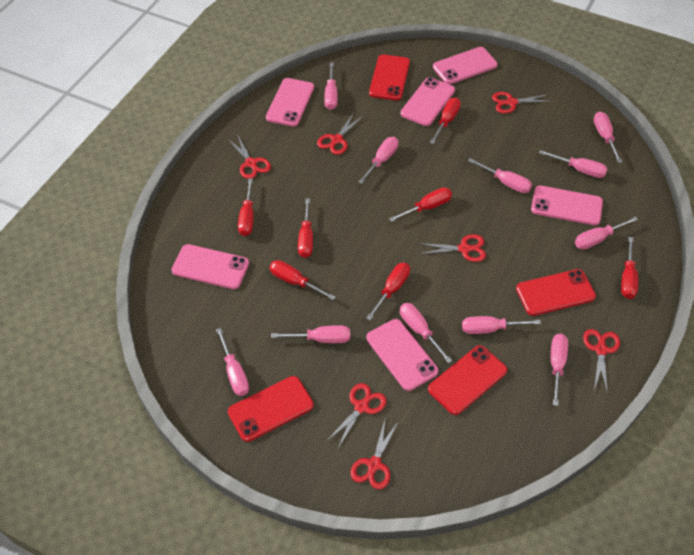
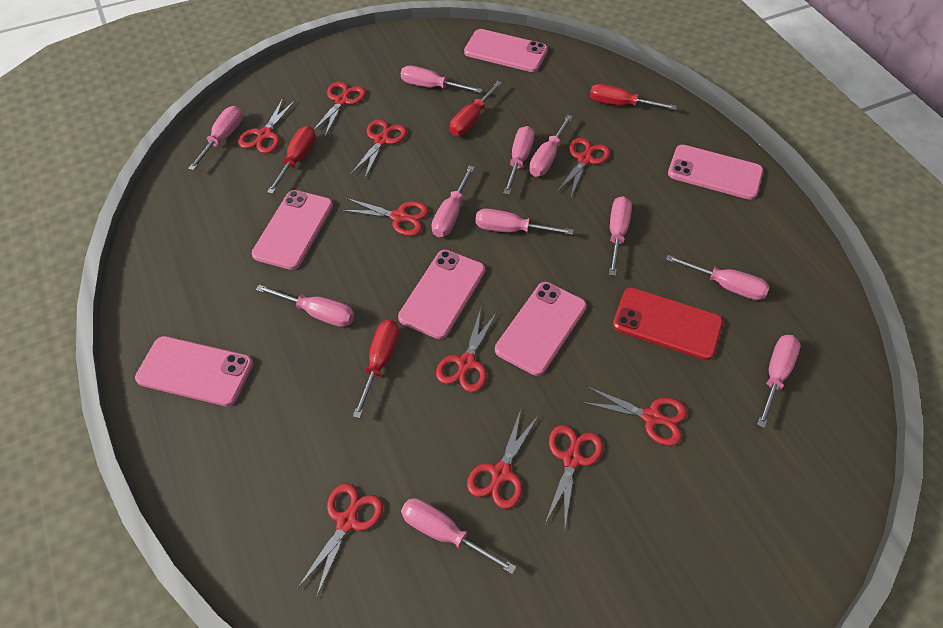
red phone: [228,376,314,442] [369,54,410,100] [428,345,507,415] [516,269,596,316] = 4 -> [613,288,723,360] = 1
red scissors: [227,134,271,179] [317,113,363,155] [328,383,387,448] [351,420,398,489] [419,234,486,262] [492,92,552,114] [583,329,620,394] = 7 -> [238,98,296,154] [297,484,383,598] [314,82,366,136] [340,198,429,236] [351,119,407,178] [436,308,497,392] [467,410,538,509] [545,425,603,527] [556,138,610,197] [581,386,687,446] = 10
red screwdriver: [238,179,254,236] [269,260,336,300] [298,198,313,258] [366,263,410,321] [389,187,452,222] [430,98,461,144] [621,237,638,299] = 7 -> [267,126,316,194] [353,320,399,418] [450,81,502,136] [590,84,677,110] = 4

